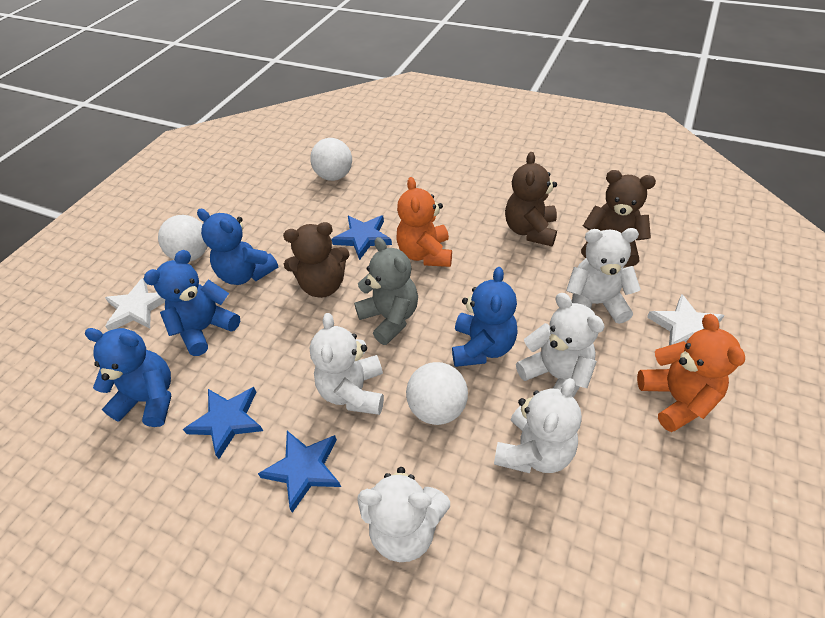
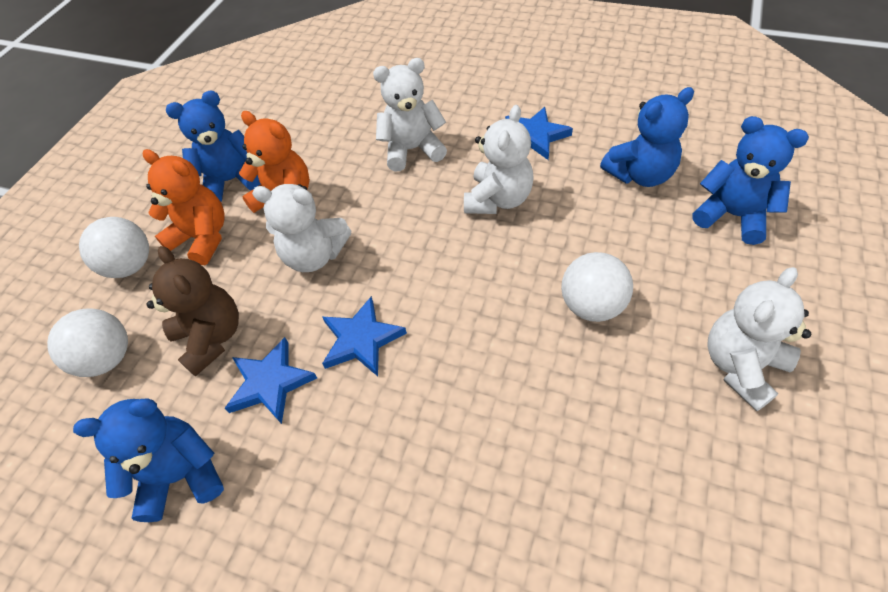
brown teddy bear: [283,222,349,298] [505,152,557,246] [581,170,656,267] = 3 -> [147,246,239,377] = 1
grey teddy bear: [354,237,418,345] = 1 -> none = 0
white star: [105,278,165,331] [647,294,725,345] = 2 -> none = 0
white teddy bear: [310,313,384,415] [358,467,450,562] [494,378,582,473] [516,293,605,398] [566,228,641,324] = 5 -> [252,184,351,272] [373,58,447,171] [464,105,534,214] [707,267,811,411] = 4

